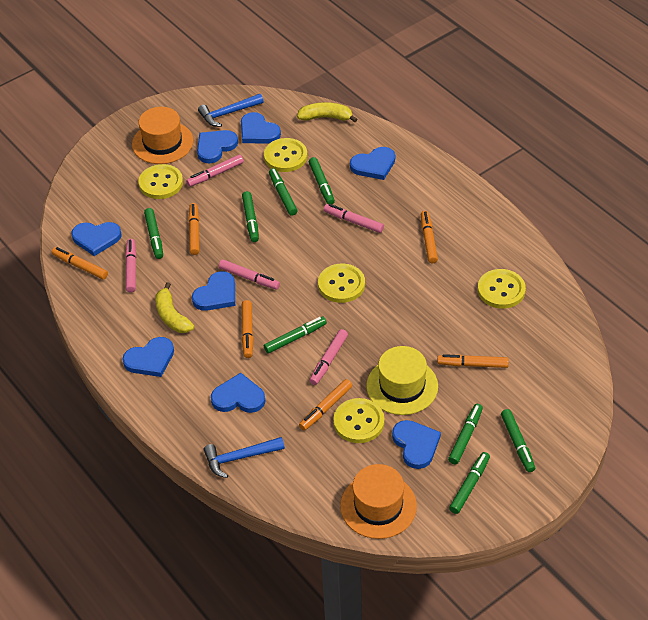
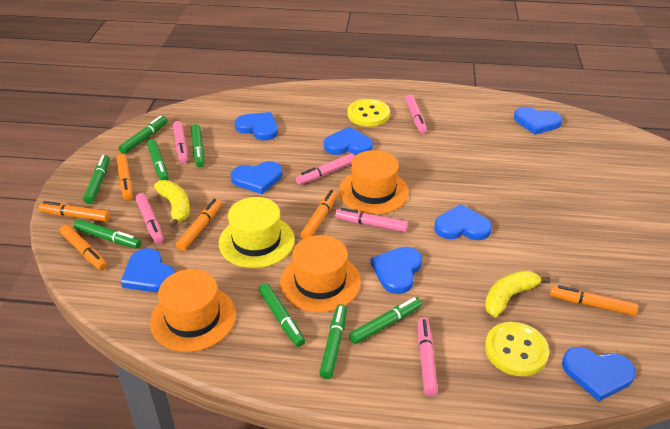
blue hammer: [198,94,264,127] [204,437,285,478] = 2 -> none = 0
orange hat: [132,107,193,164] [340,464,417,539] = 2 -> [150,269,236,352] [280,235,361,313] [339,150,409,214] = 3
pink marker: [125,239,136,293] [186,155,244,187] [219,259,280,289] [310,329,348,385] [324,204,384,233] = 5 -> [135,193,163,244] [173,121,188,163] [296,153,355,185] [335,208,408,232] [405,94,427,134] [418,318,438,396] = 6
yellow button: [139,164,183,199] [264,138,307,172] [318,263,365,303] [333,398,384,443] [478,269,526,309] = 5 -> [348,99,390,127] [485,322,549,376] = 2

